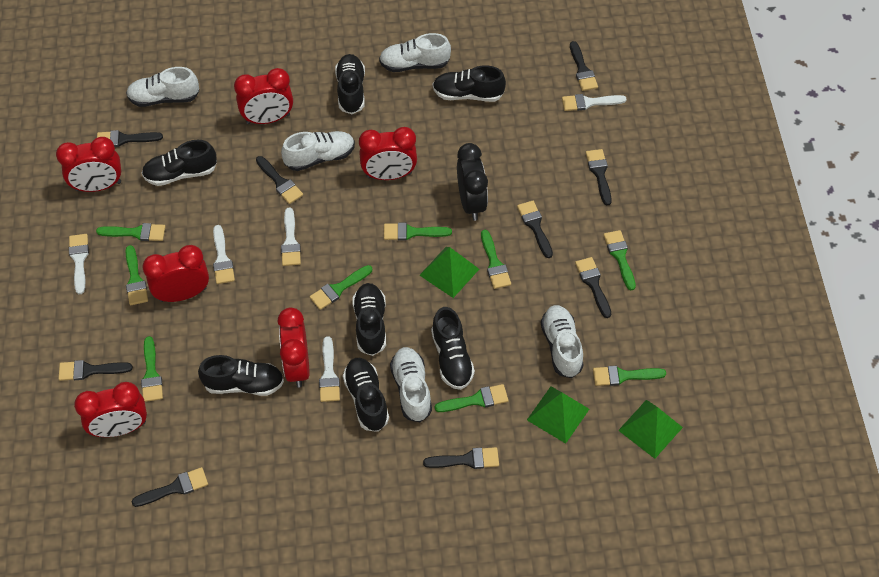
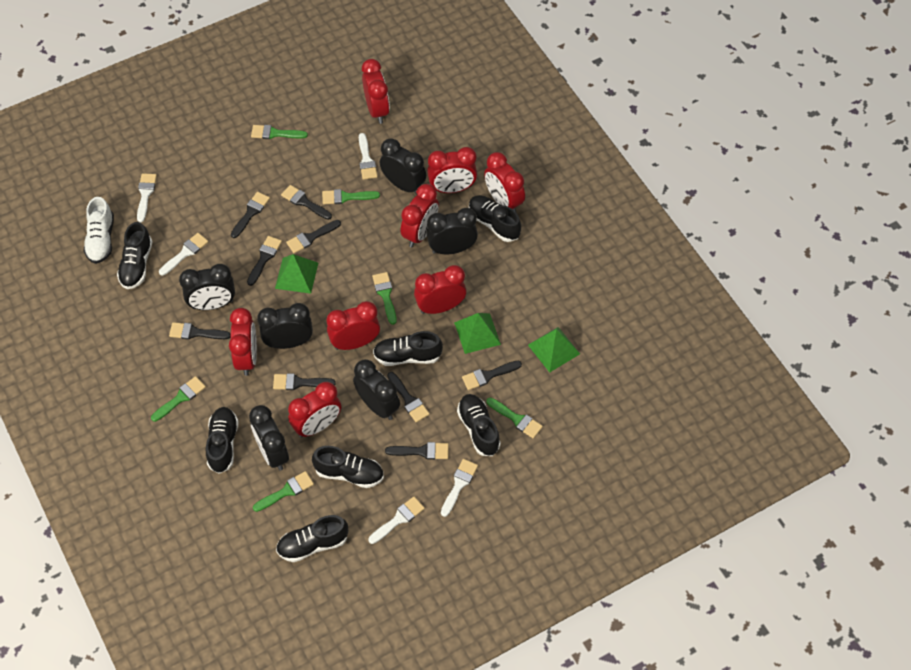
black clock: [457,143,488,221] = 1 -> [179,264,235,310] [249,405,289,471] [257,303,313,349] [353,359,400,420] [380,138,426,195] [426,208,478,254] = 6
green brush: [96,223,166,241] [126,245,148,305] [141,336,163,402] [310,265,372,310] [384,223,452,241] [435,384,508,412] [481,230,511,289] [593,366,666,386] [603,230,636,290] = 9 -> [151,376,206,422] [251,125,308,139] [253,471,314,512] [322,189,380,204] [372,272,397,325] [486,397,543,439] = 6
red clock: [56,137,121,192] [74,382,147,437] [142,245,209,302] [234,68,293,124] [277,308,310,388] [359,127,417,180] = 6 -> [229,308,257,376] [288,382,341,438] [326,301,380,350] [362,59,390,124] [401,184,439,247] [414,265,466,314] [427,147,477,193] [484,152,525,213] = 8
white shoe: [126,67,199,107] [281,131,355,171] [379,33,451,72] [390,347,432,422] [541,305,584,378] = 5 -> [83,197,114,264] = 1

